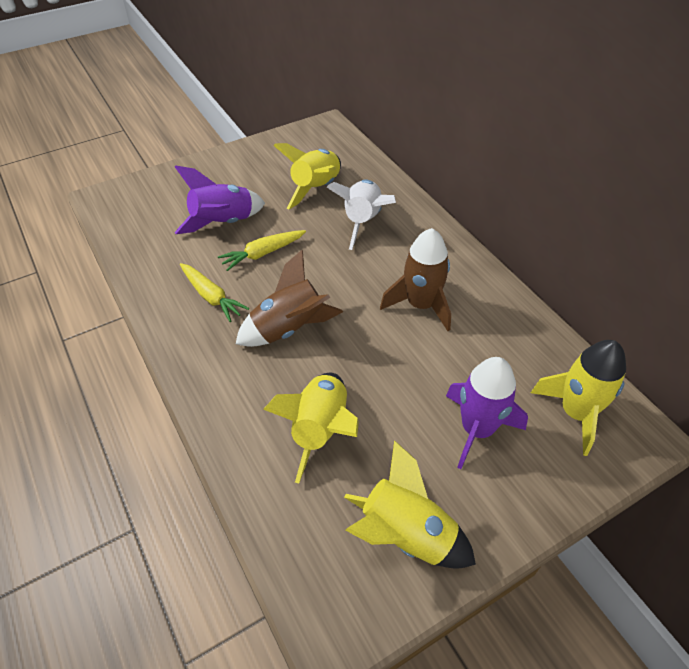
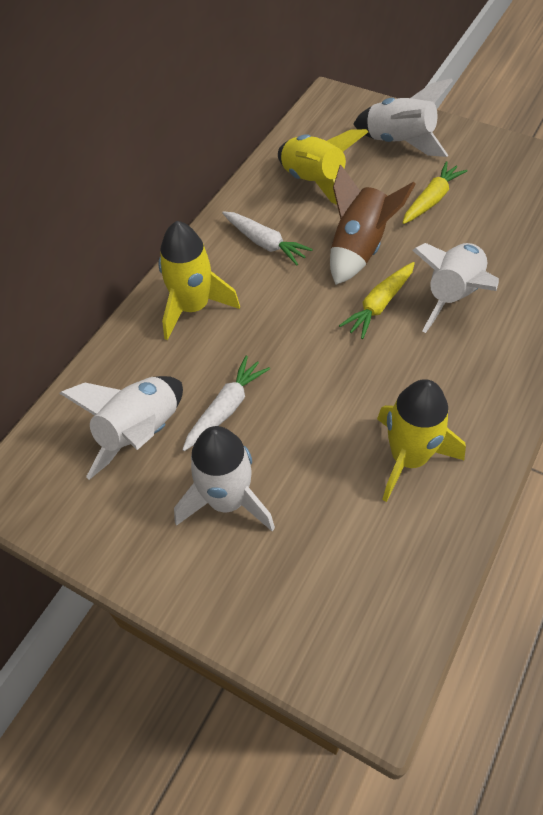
brown rocket: [236,250,343,347] [380,228,451,331] = 2 -> [330,164,416,285] = 1
purple rocket: [175,166,265,234] [446,357,528,469] = 2 -> none = 0
white carrot: none = 0 -> [182,356,270,451] [222,211,313,265] = 2
white rocket: [327,179,396,250] = 1 -> [59,376,183,480] [174,426,275,531] [353,78,453,157] [412,243,499,333] = 4
yellow rocket: [263,373,359,484] [273,143,341,209] [344,440,476,569] [531,340,626,456] = 4 -> [158,221,240,340] [278,129,368,205] [377,379,466,502] = 3

